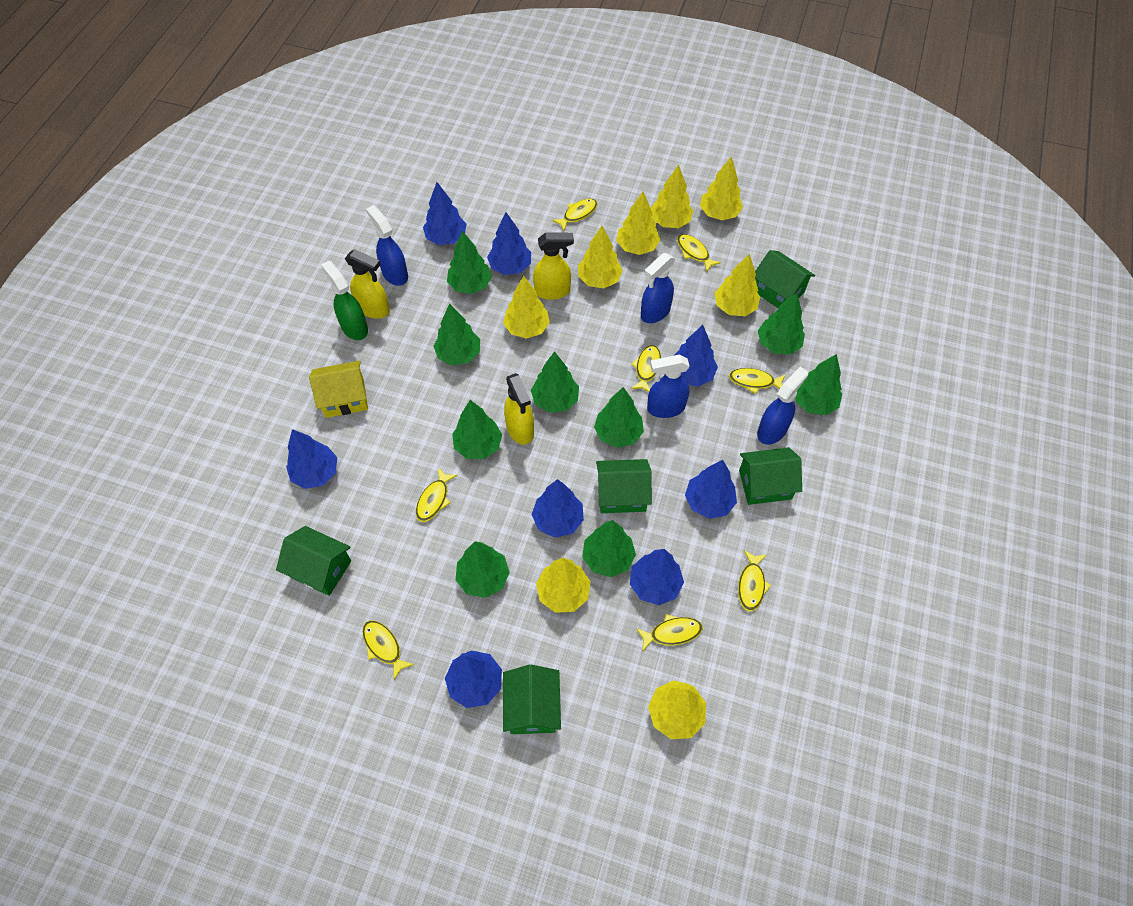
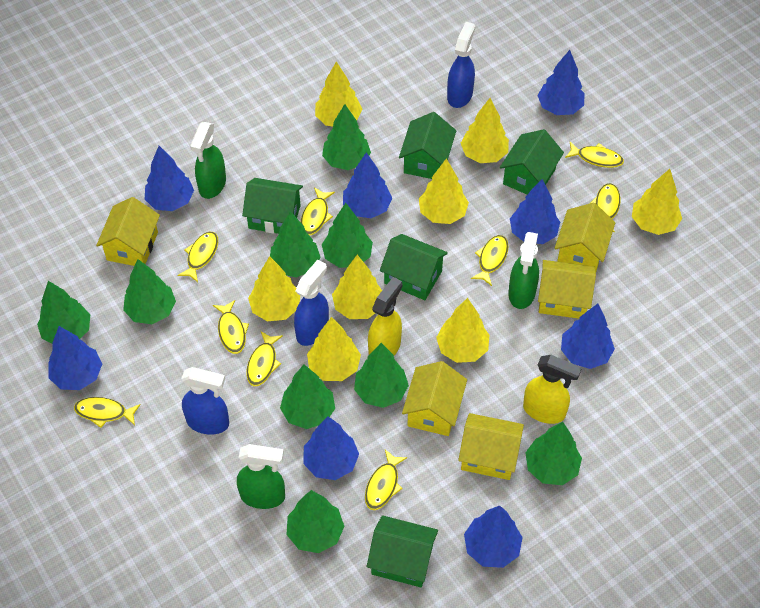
blue spray bottle: [366,205,408,286] [641,253,675,323] [647,355,690,418] [757,367,808,445] = 4 -> [181,367,229,434] [294,260,329,346] [447,22,475,108] = 3
green spray bottle: [321,261,368,340] = 1 -> [190,122,226,199] [237,444,285,509] [508,232,539,309] = 3
yellow fish: [362,620,414,680] [416,468,458,522] [552,198,598,231] [631,345,661,392] [636,614,703,652] [677,234,721,273] [729,368,785,394] [738,550,771,612] = 8 -> [74,397,141,428] [178,232,218,282] [213,300,249,354] [246,331,283,386] [301,187,335,235] [365,450,408,510] [471,235,509,286] [565,142,624,168] [591,183,621,233] = 9
yellow house: [309,360,368,418] = 1 -> [96,197,160,266] [402,361,467,436] [458,413,524,480] [538,260,596,319] [555,203,615,271] = 5
yellow spray bottle: [345,249,390,319] [504,373,534,445] [533,233,574,300] = 3 -> [368,277,403,355] [523,355,582,424] = 2

